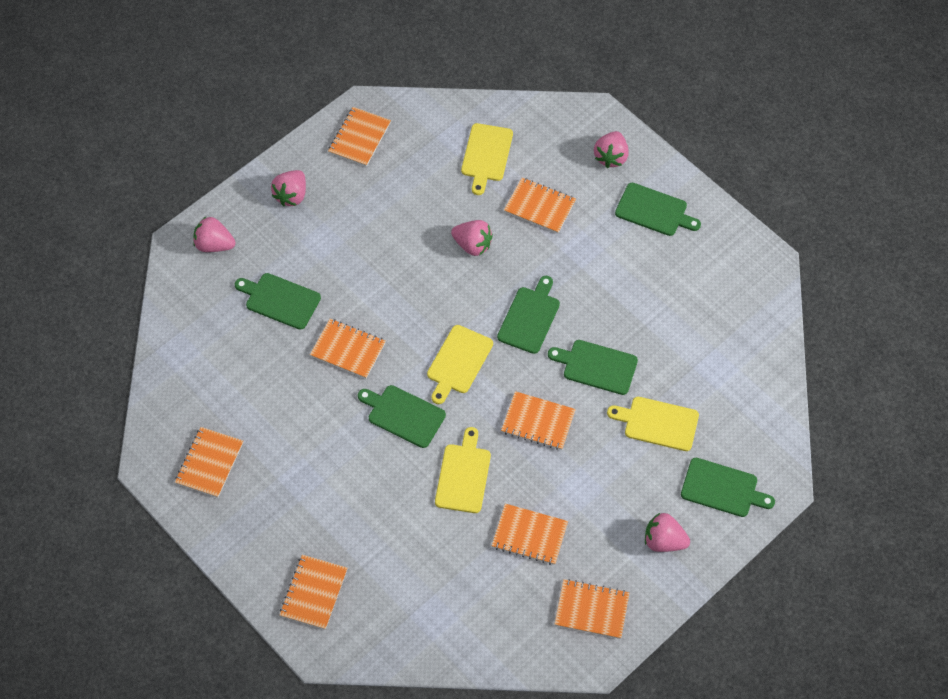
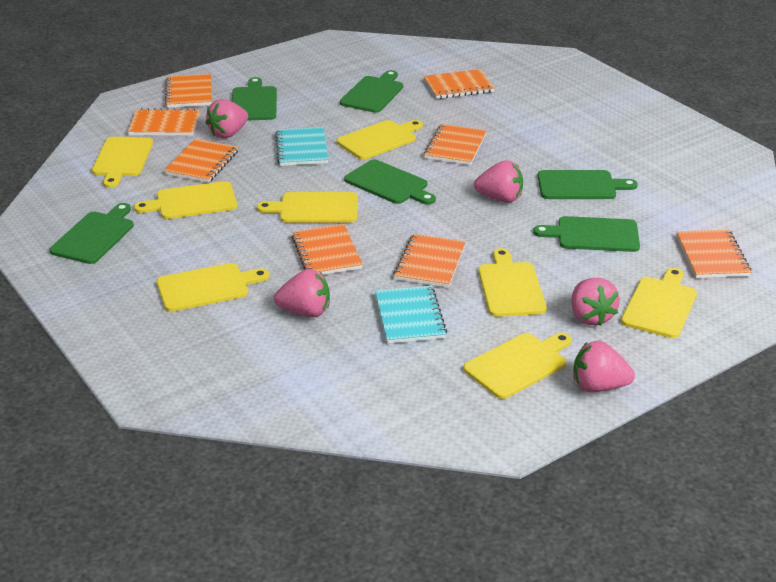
turquoise notebook: none = 0 -> [275,127,328,166] [375,286,447,344] = 2
yellow cutting board: [427,325,493,404] [435,427,491,513] [461,123,513,195] [607,397,699,451] = 4 -> [92,137,153,188] [134,181,237,219] [157,263,269,312] [257,192,358,223] [337,120,423,160] [463,333,572,399] [478,248,547,317] [621,268,697,338] = 8

